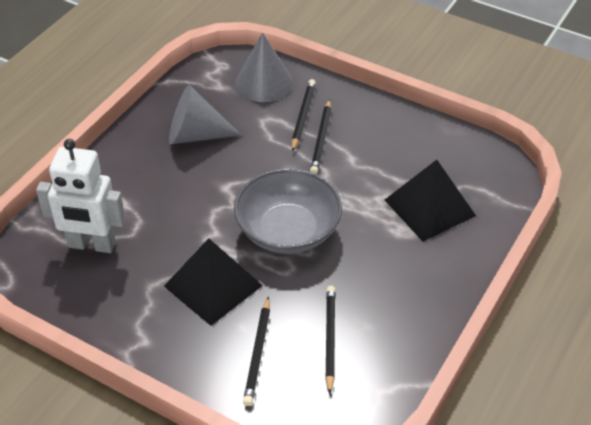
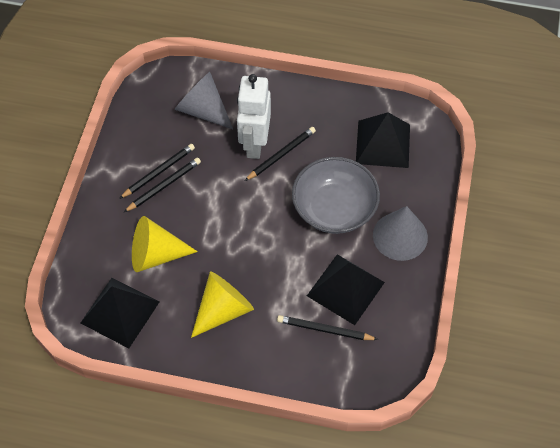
black pyramid: [164,238,263,326] [385,160,476,241] = 2 -> [81,278,159,348] [307,254,385,325] [356,112,410,168] = 3
yellow cone: none = 0 -> [132,216,198,272] [191,271,254,338] = 2

